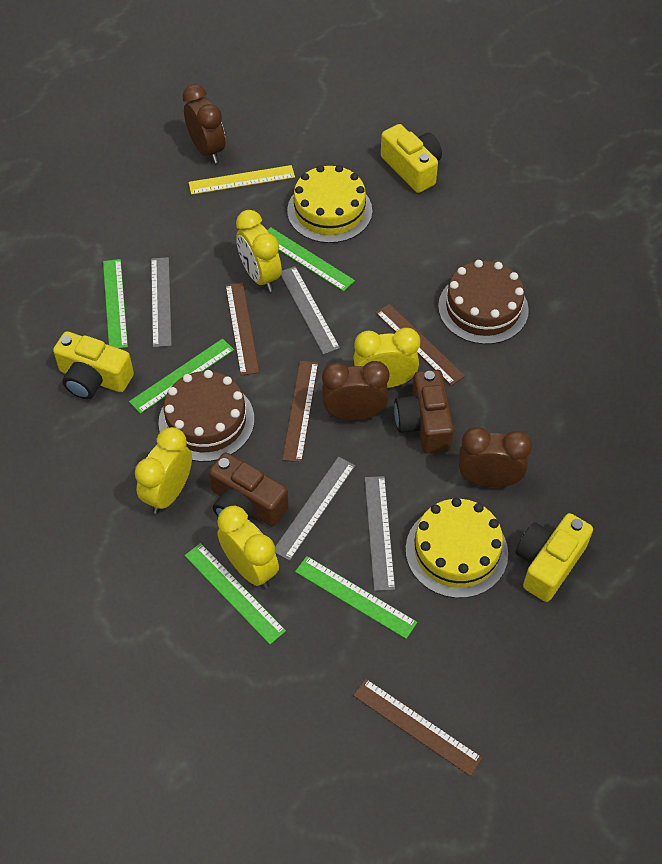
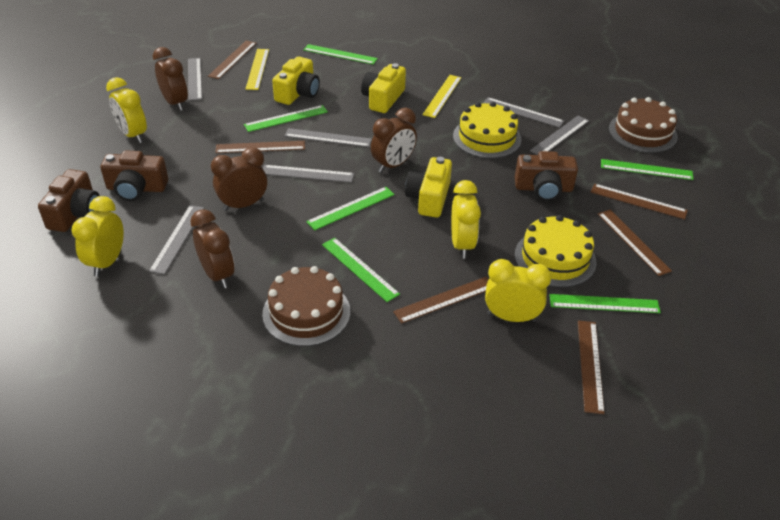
brown camera: [209,453,289,527] [394,370,454,453] = 2 -> [38,169,100,232] [100,150,168,201] [515,151,578,201] = 3
brown clock: [183,84,225,163] [322,361,389,420] [459,427,532,487] = 3 -> [153,47,188,111] [190,209,235,288] [211,147,267,211] [371,108,417,173] = 4
brown ruler: [225,283,259,375] [282,361,318,462] [353,679,482,776] [376,304,465,386] = 4 -> [208,40,257,79] [215,141,305,153] [393,277,489,324] [578,321,605,414] [591,184,688,220] [598,210,672,276] = 6
green ruler: [103,259,128,348] [129,339,234,414] [185,543,286,644] [267,227,355,292] [295,556,417,639] = 5 -> [244,105,328,132] [303,44,378,64] [306,187,395,230] [322,238,400,302] [549,294,661,313] [601,159,694,180] = 6
grey ruler: [151,257,172,347] [275,457,355,561] [281,266,340,354] [365,476,395,591] = 4 -> [149,205,204,274] [188,58,202,101] [263,165,354,183] [284,128,372,147] [483,97,564,128] [530,115,589,155] = 6
yellow ruler: [188,165,295,195] = 1 -> [246,49,269,90] [422,75,461,118] = 2

